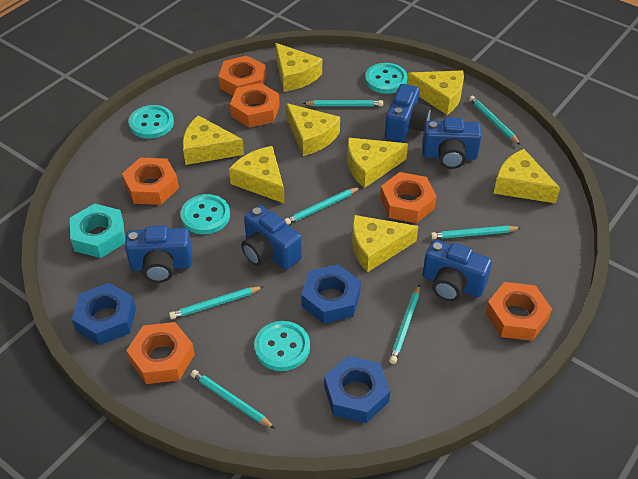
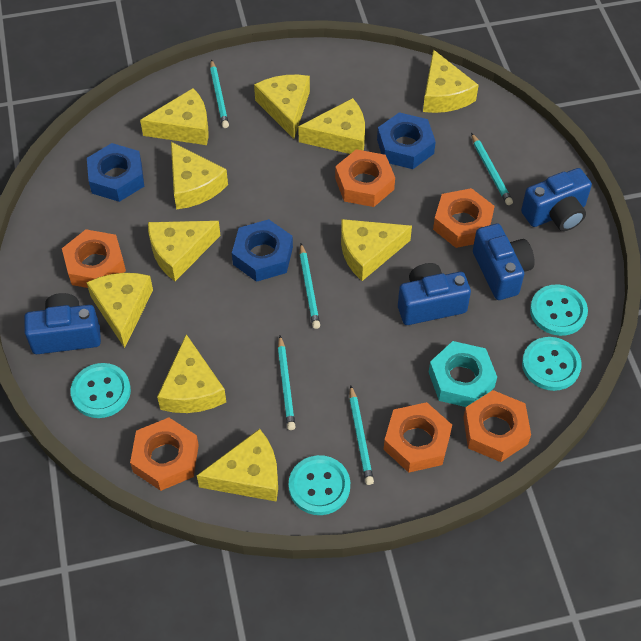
blue camera: [125,226,192,283] [241,205,302,270] [385,84,431,143] [422,118,482,169] [423,240,492,301] = 5 -> [24,293,101,354] [398,263,471,325] [473,224,535,300] [521,168,592,231] = 4
turquoise pencil: [169,286,264,319] [191,370,275,429] [284,187,360,225] [303,100,383,106] [389,284,420,364] [431,226,521,239] [469,96,521,145] = 7 -> [210,59,229,128] [278,336,295,430] [300,243,320,329] [349,385,374,485] [471,133,513,205] = 5
yellow cheese: [182,115,244,165] [229,146,285,204] [275,43,322,92] [286,103,340,156] [347,138,408,188] [352,215,418,272] [407,70,464,115] [493,149,560,203] = 8 -> [86,273,153,348] [140,88,209,145] [148,221,221,281] [157,334,226,413] [171,142,228,210] [197,429,278,502] [254,75,310,139] [298,98,365,154] [341,219,412,281] [423,50,479,113] = 10

